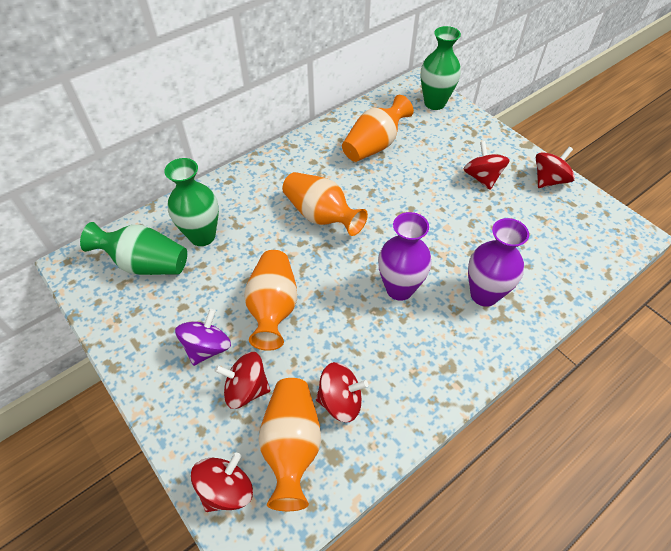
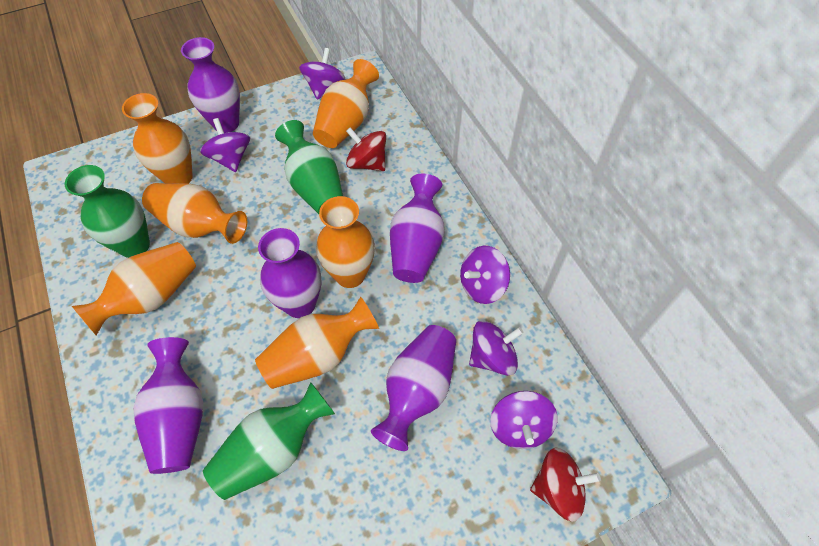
orange vase: [244,250,297,351] [259,378,321,511] [282,172,368,236] [342,95,414,162] = 4 -> [72,242,196,336] [122,93,193,184] [142,183,247,244] [255,297,379,389] [313,59,379,148] [316,196,375,288] = 6
purple spinning top: [175,309,231,366] = 1 -> [200,118,250,172] [299,48,345,100] [460,246,510,304] [469,321,524,376] [490,391,558,449] = 5
purple vase: [378,212,432,301] [468,218,529,307] = 2 -> [133,337,203,474] [181,37,240,133] [258,228,322,318] [371,325,456,451] [390,174,445,283] = 5
red spinning top: [191,453,253,512] [214,352,270,409] [316,362,368,422] [464,141,510,190] [536,146,575,188] = 5 -> [346,127,386,171] [530,448,601,522] = 2

